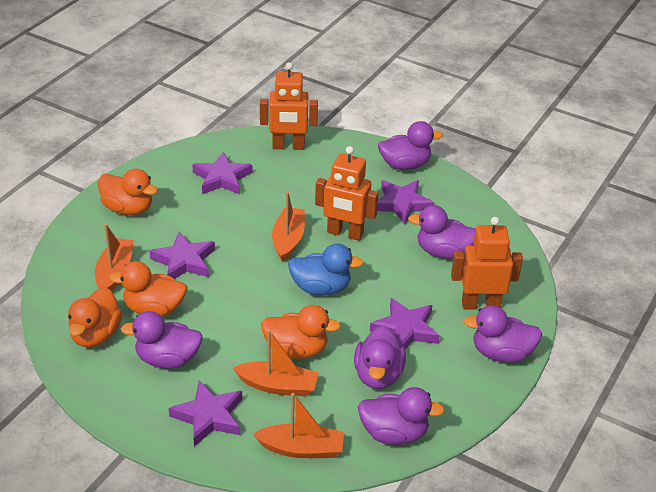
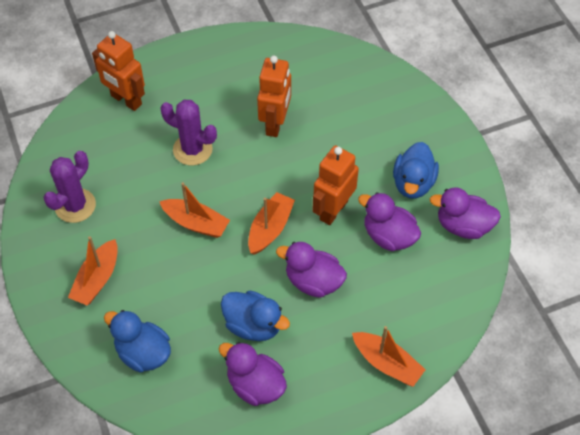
blue duck: [288,243,364,295] = 1 -> [104,310,171,373] [221,291,290,341] [393,142,439,199] = 3
orange duck: [68,287,123,347] [98,169,158,215] [109,261,187,317] [261,305,341,359] = 4 -> none = 0
purple cactus: none = 0 -> [43,151,96,223] [160,100,217,165] = 2
purple duck: [121,311,203,369] [354,326,406,389] [358,387,445,445] [378,121,443,170] [408,205,475,259] [463,305,542,362] = 6 -> [219,342,287,406] [276,242,347,298] [358,192,421,251] [430,187,501,239] = 4
purple star: [150,232,215,279] [169,380,242,446] [192,152,252,194] [370,298,440,349] [377,180,434,224] = 5 -> none = 0

